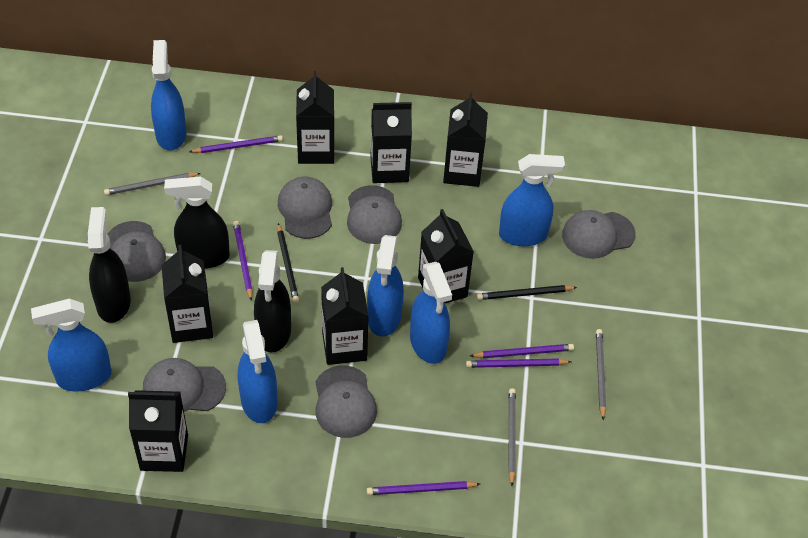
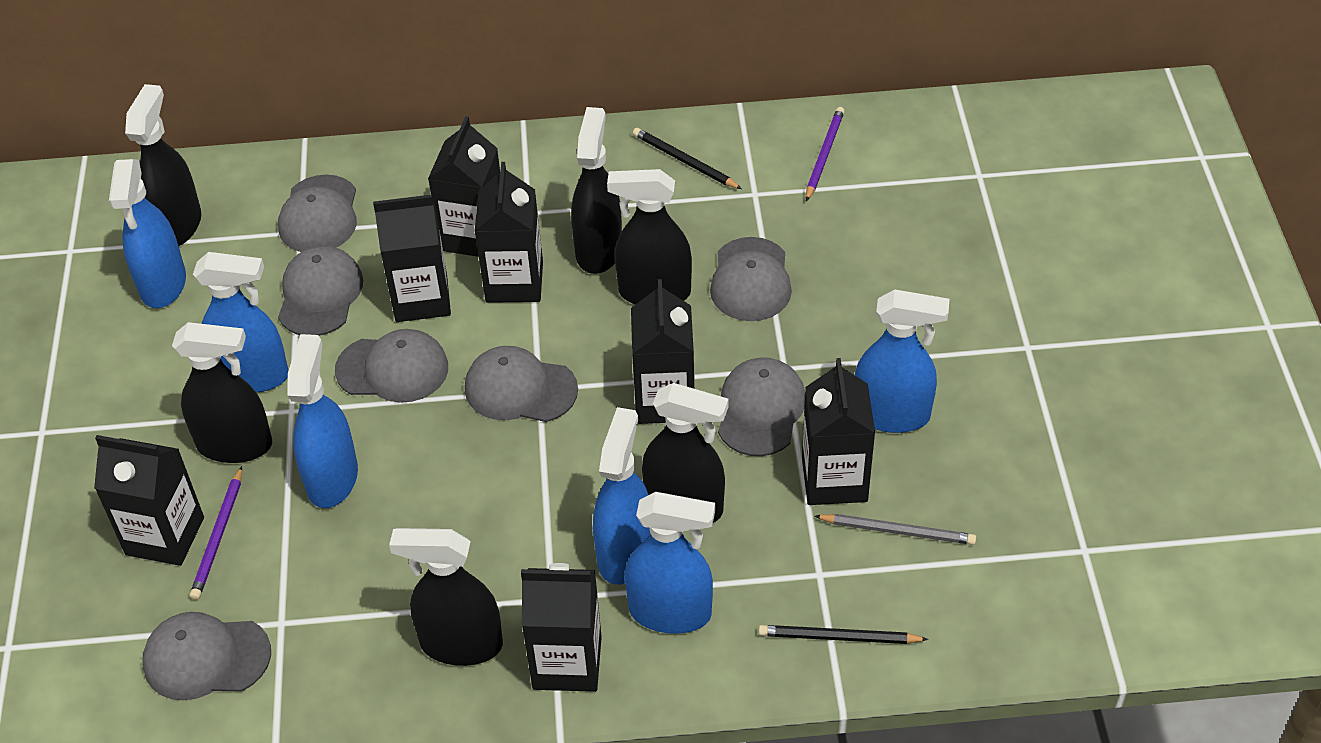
black spray bottle: [88,207,131,323] [164,176,230,269] [254,250,291,352] = 3 -> [125,84,201,246] [172,322,272,463] [389,528,503,666] [571,107,622,274] [607,169,692,305] [642,383,729,523] = 6
grey cap: [107,221,166,282] [143,358,226,412] [278,177,332,239] [315,365,377,438] [347,185,402,244] [562,210,636,259] = 6 -> [142,612,271,700] [278,175,357,252] [278,246,363,336] [335,329,448,403] [465,346,578,422] [710,237,792,321] [718,357,805,456] = 7
grey pencil: [104,173,201,195] [508,388,516,486] [596,329,606,420] = 3 -> [814,514,976,545] = 1
purple pencil: [189,135,283,153] [233,221,253,301] [367,481,480,495] [466,358,572,368] [470,344,574,358] = 5 -> [190,466,242,600] [806,107,844,201] = 2

